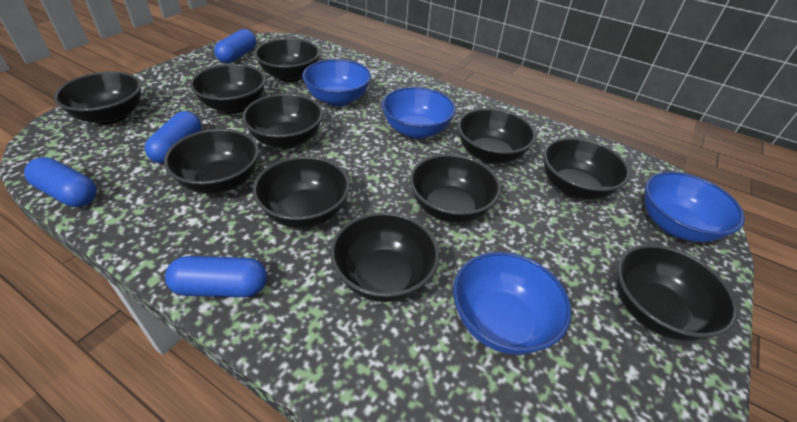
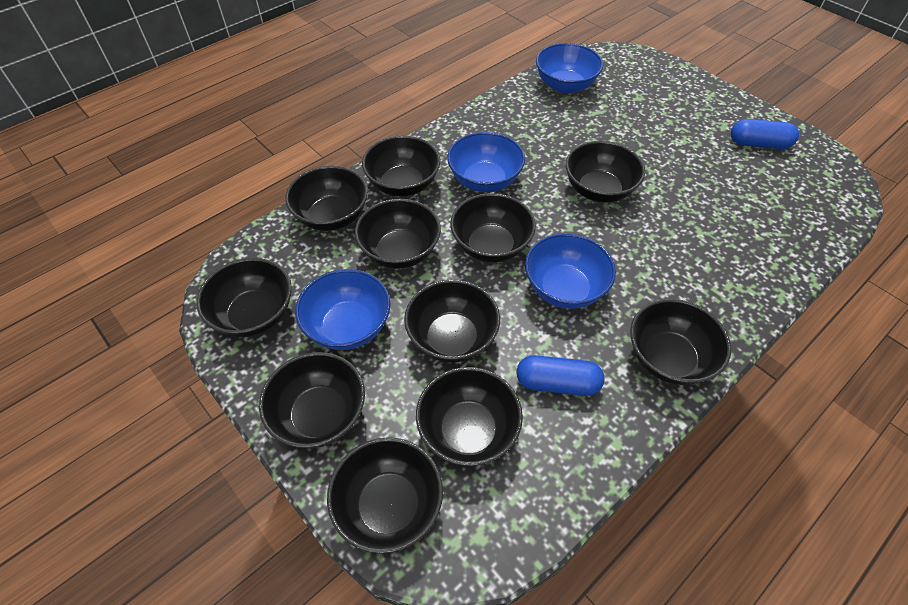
blue capsule: [24,157,97,207] [145,111,201,164] [165,256,267,297] [214,29,256,63] = 4 -> [516,355,604,396] [731,119,799,149] = 2

